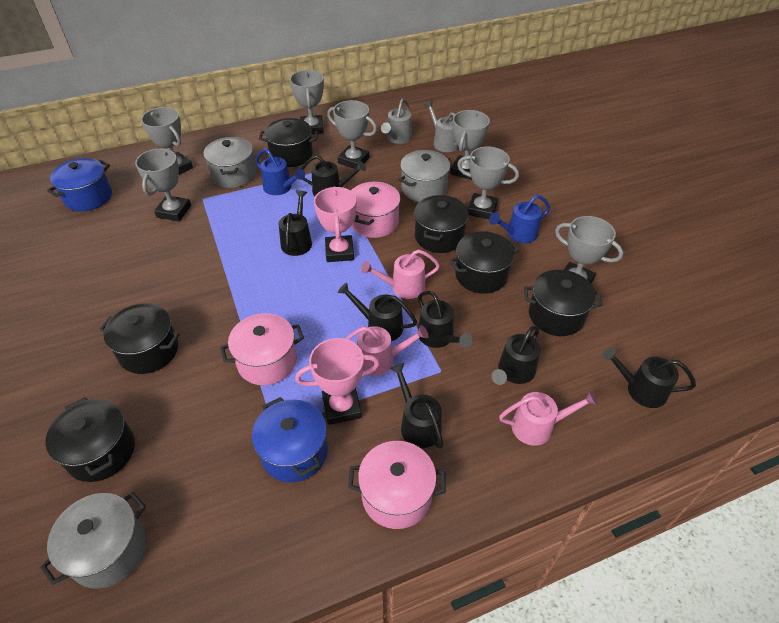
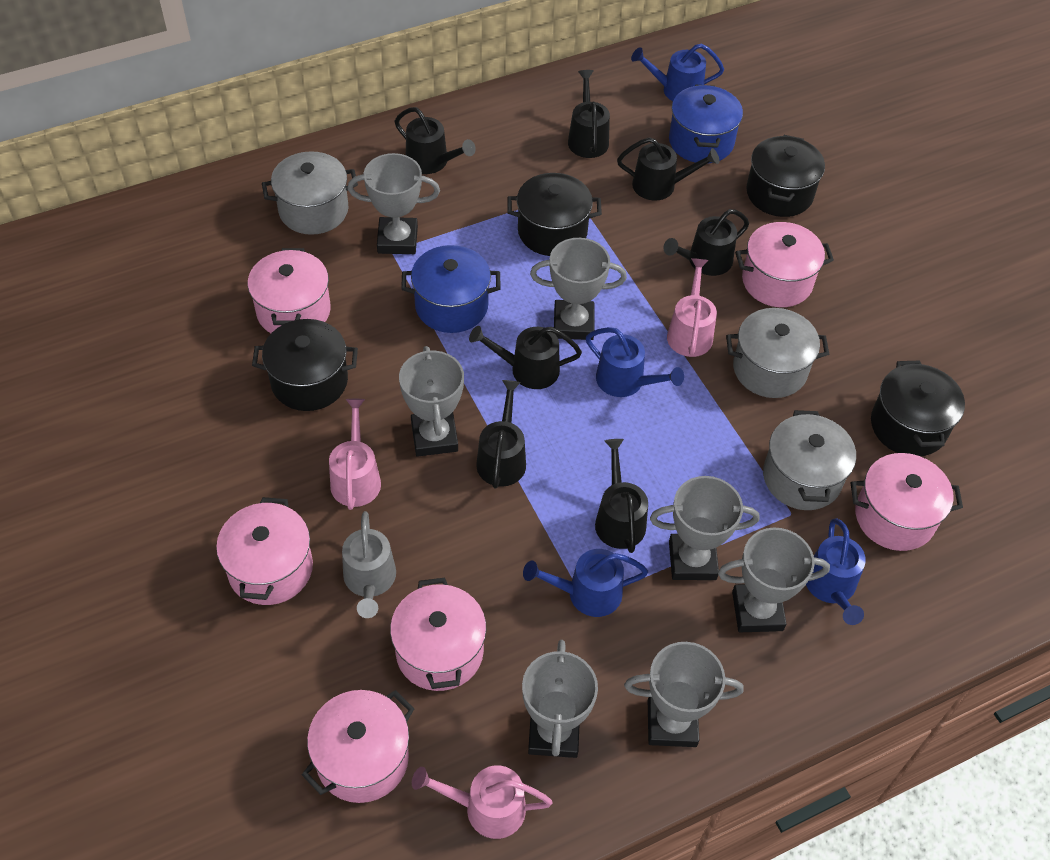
black pot: [45,397,135,482] [99,303,180,374] [259,118,318,167] [414,195,469,253] [449,231,519,294] [524,270,602,336] = 6 -> [252,319,358,411] [507,173,602,256] [746,135,825,217] [871,360,965,456] = 4
blue watering can: [255,148,305,195] [489,195,550,243] = 2 -> [523,549,648,617] [586,327,684,397] [631,44,724,101] [806,518,866,625] = 4
grey watering can: [381,99,412,144] [424,100,459,152] = 2 -> [342,511,396,618] = 1
pink pot: [220,313,304,385] [348,441,446,529] [351,182,401,238] = 3 -> [216,497,313,605] [248,248,331,333] [302,690,414,803] [390,578,487,691] [735,222,834,307] [851,453,963,551] = 6
pink trophy: [295,338,380,425] [314,186,357,262] = 2 -> none = 0

